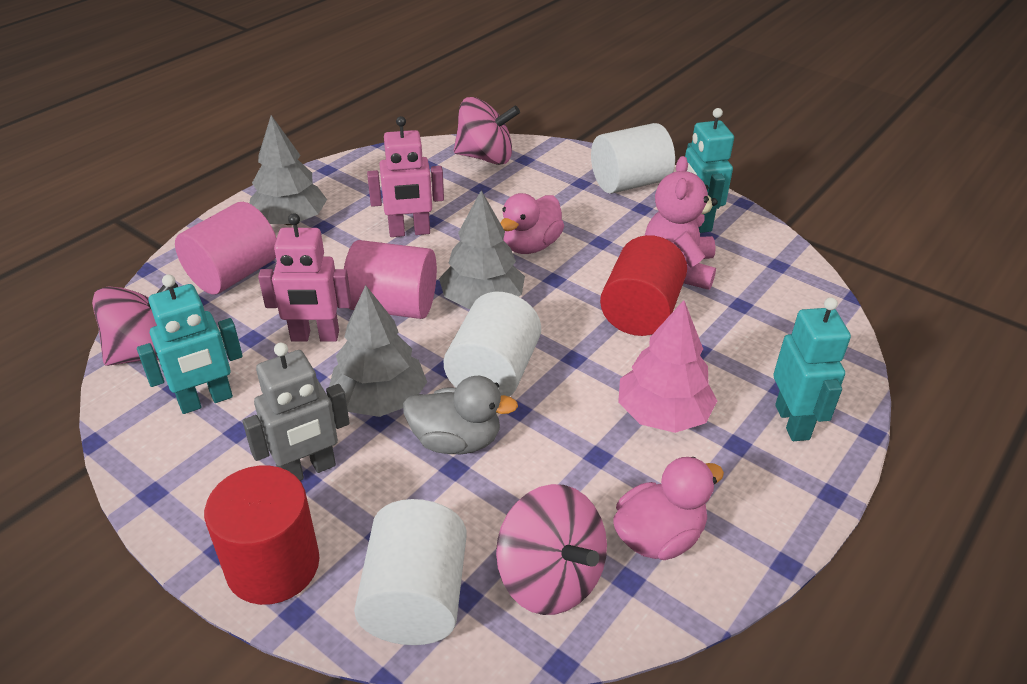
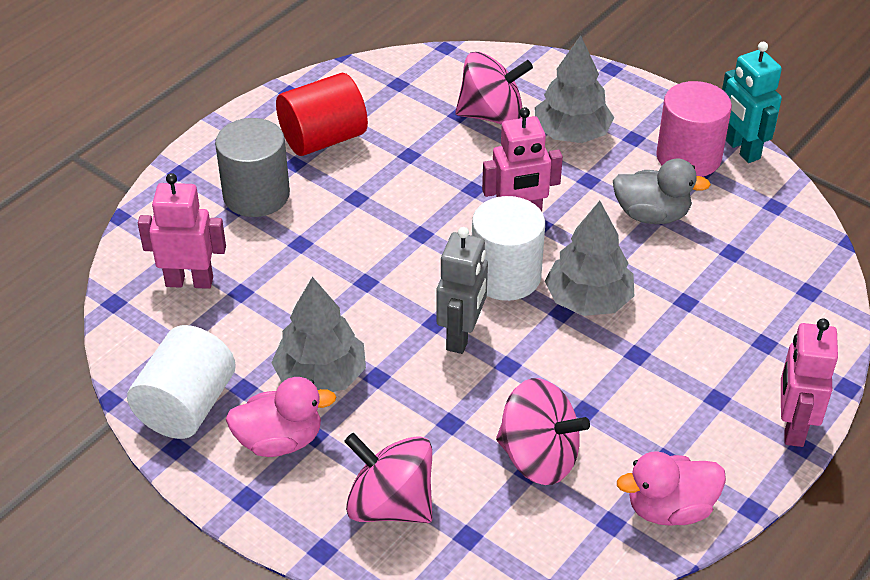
grey cylinder: none = 0 -> [215,118,290,217] = 1
pink cylinder: [175,202,277,295] [344,240,437,319] = 2 -> [656,81,732,177] = 1
pink robot: [258,213,351,342] [367,116,444,237] = 2 -> [138,173,226,289] [482,107,563,212] [781,318,838,447] = 3
pink teddy bear: [644,156,718,290] = 1 -> none = 0
pink tree: [618,300,717,433] = 1 -> none = 0
red cylinder: [204,465,319,605] [600,235,687,336] = 2 -> [276,73,368,156] = 1
turquoise robot: [137,274,243,414] [685,108,734,233] [773,297,851,441] = 3 -> [722,42,782,163] = 1
white cylinder: [354,499,467,645] [443,292,541,396] [591,123,675,194] = 3 -> [127,325,236,439] [472,196,545,301] = 2

